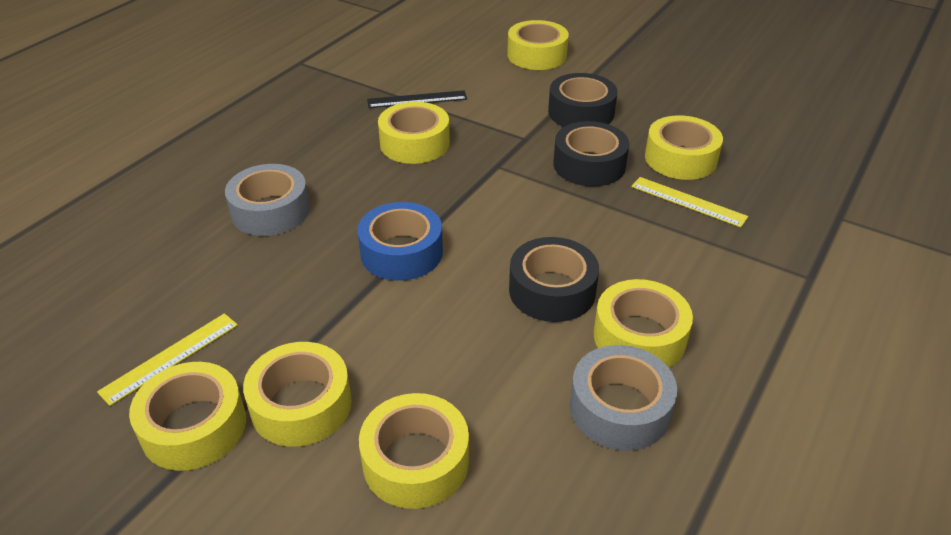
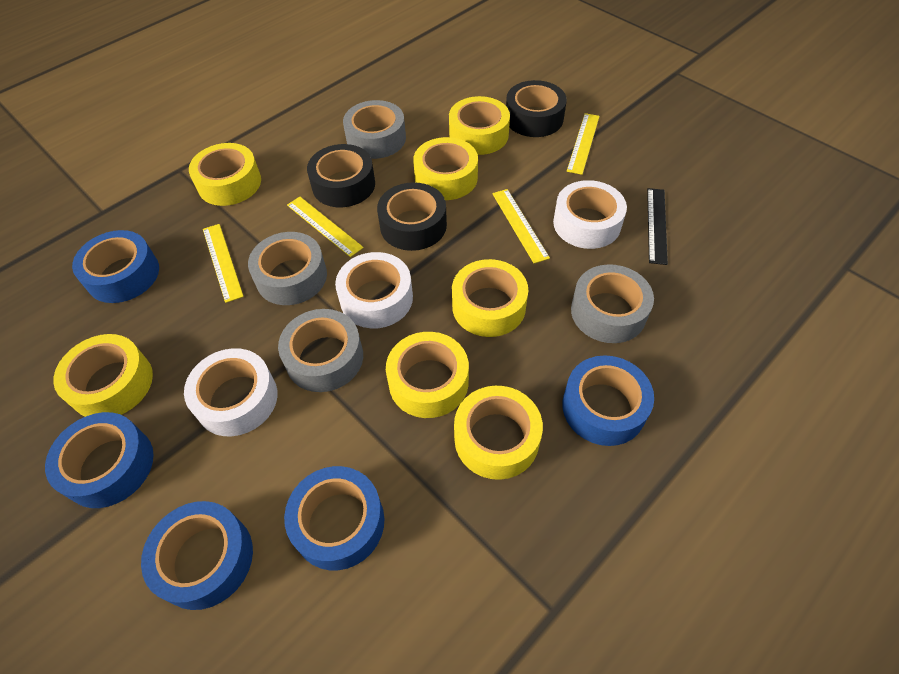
blue tape: [357,202,443,281] = 1 -> [45,412,154,508] [72,230,159,303] [141,501,253,610] [284,466,385,570] [562,355,654,446] = 5
grey tape: [225,164,310,236] [570,345,677,451] = 2 -> [248,232,327,305] [278,309,363,392] [343,100,406,159] [571,264,654,343] = 4
white tape: none = 0 -> [184,348,278,436] [335,252,413,328] [553,180,627,249] = 3
yellow ruler: [97,313,238,406] [631,177,748,227] = 2 -> [203,224,244,303] [287,197,364,257] [492,189,550,263] [567,113,600,175] = 4

